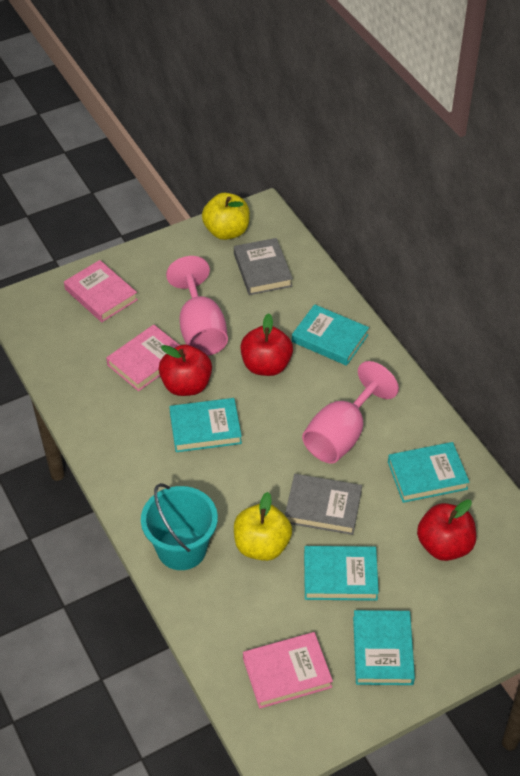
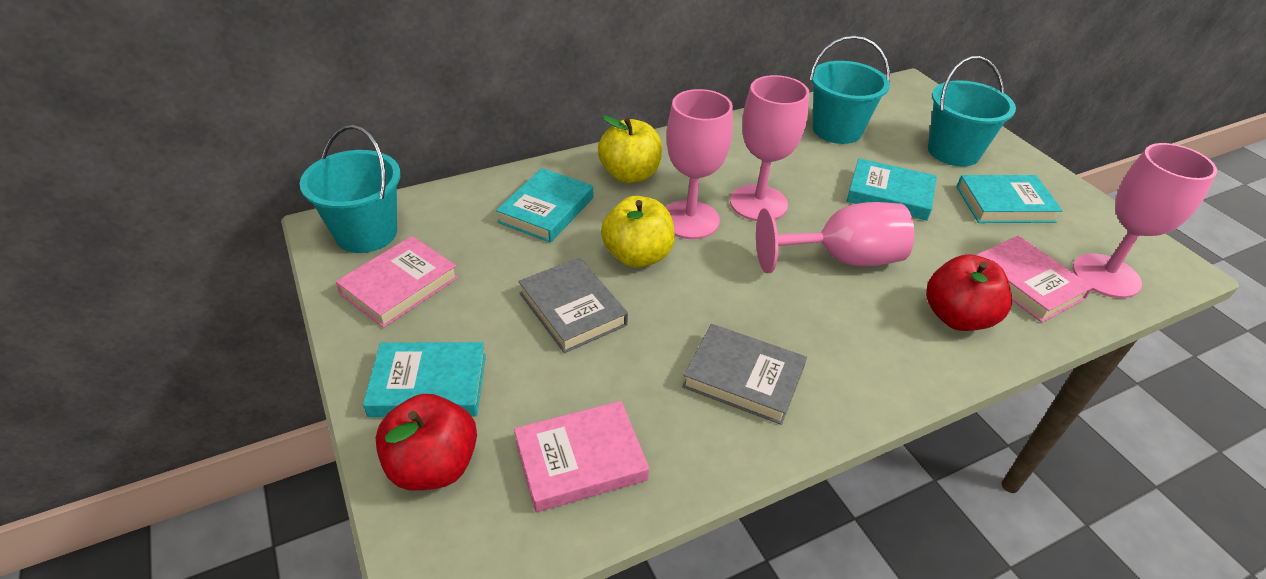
pink goblet: [166,256,228,356] [302,361,399,464] = 2 -> [666,89,733,239] [730,75,809,221] [756,202,914,273] [1073,143,1217,298] = 4
red apple: [159,344,212,396] [240,313,293,376] [417,500,476,561] = 3 -> [375,394,477,491] [926,255,1012,331] = 2
turquoise book: [169,398,242,452] [292,304,369,366] [304,546,379,601] [353,610,415,685] [388,442,470,503] = 5 -> [363,342,486,417] [496,168,593,243] [847,158,937,221] [957,175,1063,223] = 4
turquoise bucket: [141,483,218,570] = 1 -> [300,125,401,253] [810,36,890,144] [928,56,1016,166] = 3

